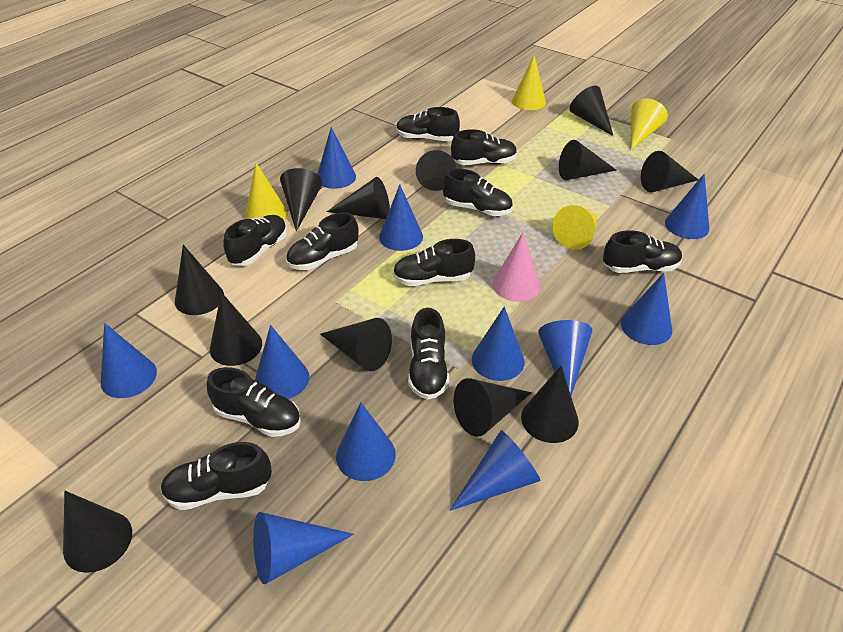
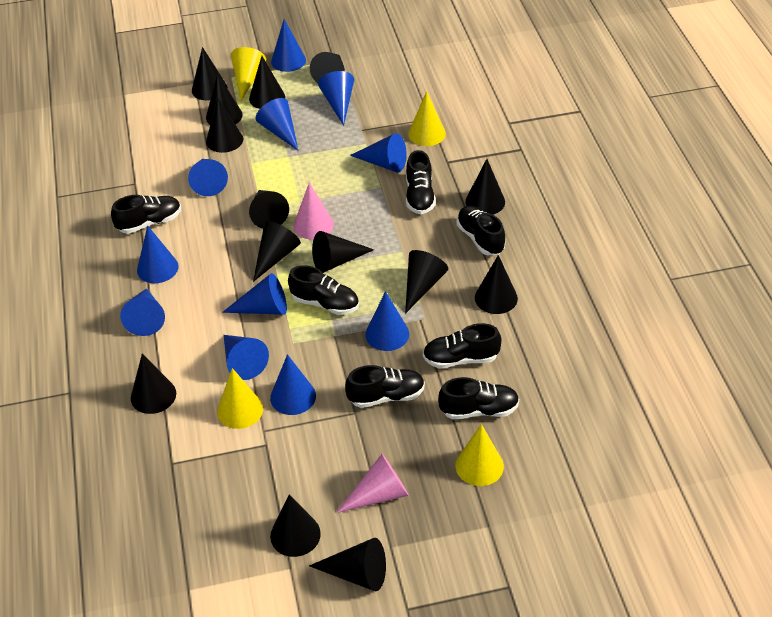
black cone: [63,491,132,573] [175,245,224,315] [210,292,262,366] [280,168,322,232] [320,318,392,371] [327,177,390,219] [416,150,457,191] [454,378,532,437] [521,366,579,443] [559,140,616,180] [570,86,613,136] [641,151,699,192] = 12 -> [131,354,176,414] [192,47,227,101] [206,74,243,125] [206,98,243,153] [249,56,285,109] [249,190,289,229] [253,221,301,282] [270,494,321,557] [309,538,386,591] [310,52,345,83] [312,231,374,273] [405,250,448,314] [465,159,505,215] [475,255,518,314] = 14
black shoe: [161,442,272,510] [207,367,301,437] [223,215,287,266] [286,212,358,270] [393,239,475,286] [396,107,460,141] [408,308,449,400] [443,169,513,216] [451,129,517,165] [603,230,682,273] = 10 -> [111,195,181,234] [288,265,359,315] [345,365,425,408] [406,150,436,214] [423,323,501,368] [438,377,519,419] [456,205,505,255] = 7
pink cone: [493,232,540,302] = 1 -> [293,182,334,240] [336,454,409,513] = 2

